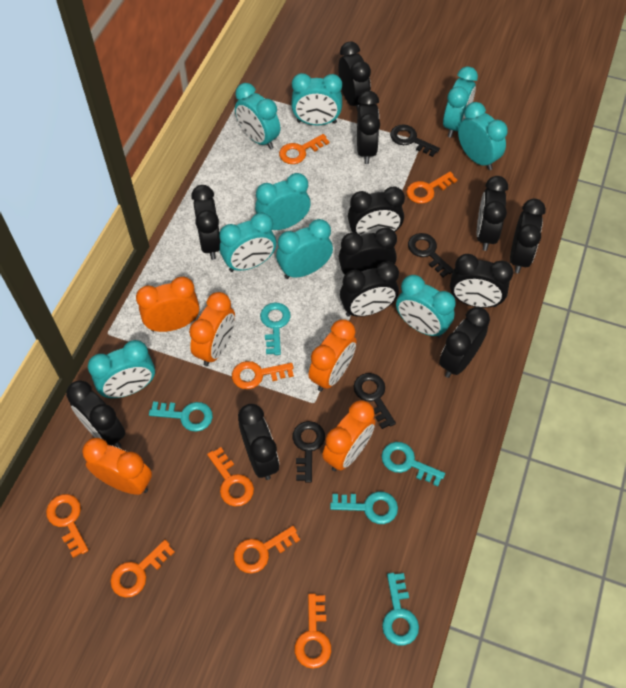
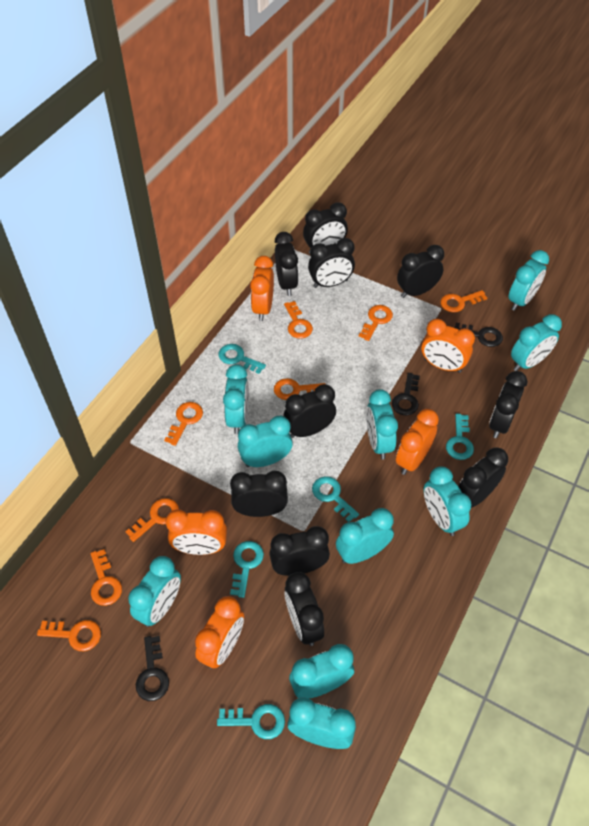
black clock: [66,380,125,448] [191,185,221,260] [238,404,279,480] [338,41,371,112] [339,227,397,275] [340,261,399,317] [348,187,405,235] [357,91,380,164] [439,307,490,378] [450,254,513,308] [477,176,508,251] [510,199,546,273] = 12 -> [230,471,288,517] [269,526,330,576] [274,232,299,296] [283,384,336,438] [284,572,324,646] [303,202,348,254] [308,238,355,288] [397,245,444,298] [458,447,508,508] [489,371,528,438] = 10
black key: [293,421,325,482] [353,373,396,429] [390,124,440,157] [408,233,454,277] = 4 -> [136,636,169,701] [392,373,420,415] [454,323,503,347] = 3
turquoise clock: [88,340,155,398] [219,213,276,272] [235,83,280,149] [255,173,311,230] [276,219,333,279] [291,73,342,126] [396,275,456,338] [443,66,478,138] [458,102,508,170] = 9 -> [128,556,181,627] [223,364,249,434] [238,416,293,467] [287,697,356,749] [289,644,354,699] [336,508,394,564] [366,389,398,460] [424,466,472,536] [508,250,549,311] [511,314,562,371] = 10

